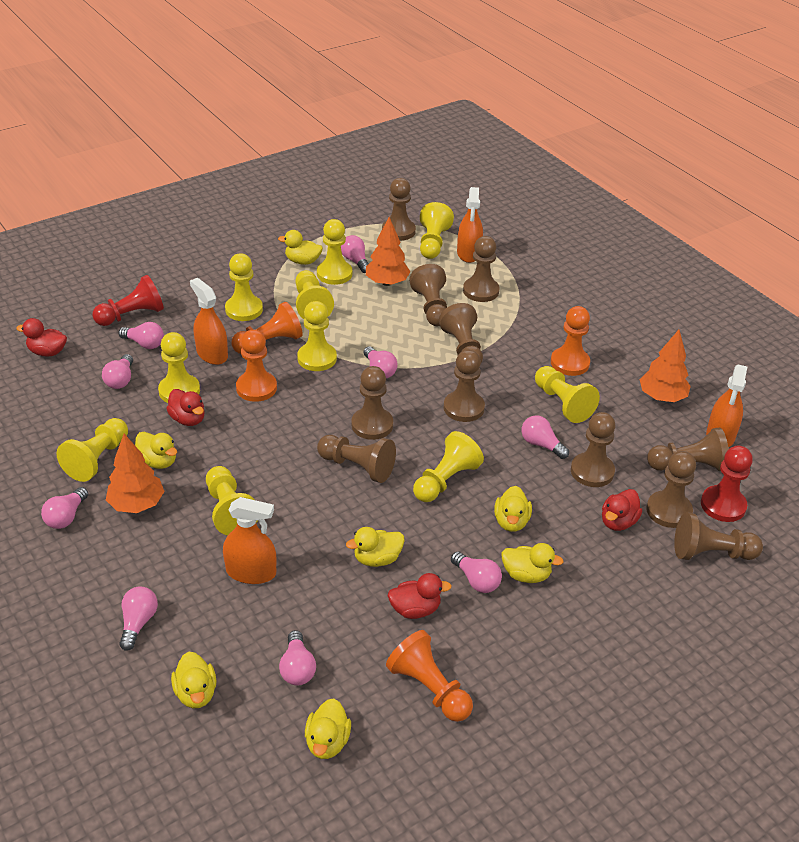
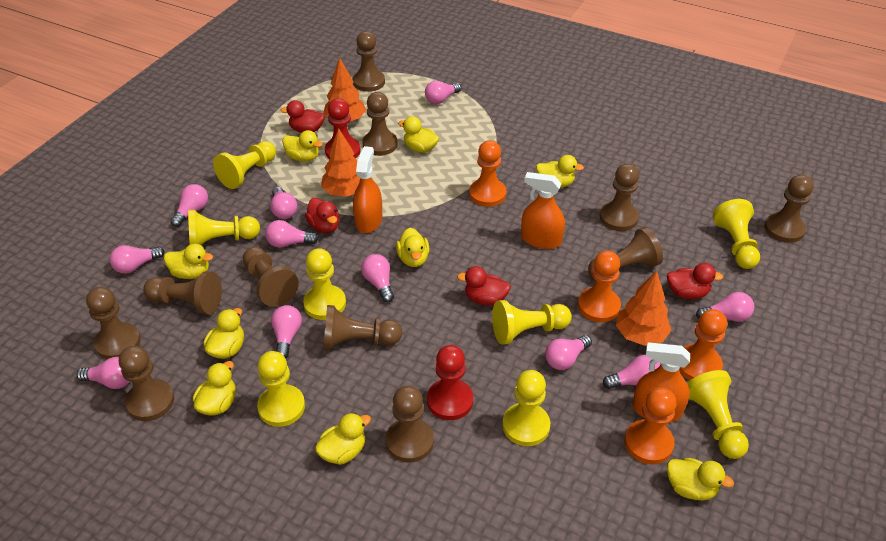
orange spray bottle: [190,278,228,365] [223,497,276,584] [457,187,483,263] [706,365,747,447] = 4 -> [353,146,382,233] [521,172,565,249] [632,343,690,422] = 3
pink light bulb: [41,487,88,529] [102,354,133,389] [119,322,164,349] [119,586,158,651] [279,630,316,685] [341,235,368,273] [363,346,398,378] [451,552,502,593] [521,415,569,459] = 9 -> [76,357,130,389] [110,245,164,274] [170,184,208,227] [265,220,318,248] [270,187,298,219] [271,305,302,359] [361,254,394,302] [425,81,461,104] [545,335,592,370] [603,355,661,389] [696,292,754,322] = 11
yellow duck: [135,432,177,469] [171,651,216,708] [278,230,323,265] [305,698,351,759] [346,527,404,567] [494,486,532,532] [502,543,563,583] = 7 -> [164,244,213,279] [193,361,236,415] [203,308,244,359] [282,130,323,162] [315,413,371,465] [396,228,430,267] [398,116,439,153] [536,155,584,188] [667,458,734,501] = 9
yellow pawn: [56,418,128,482] [158,332,200,403] [206,466,258,535] [225,253,263,321] [295,270,334,319] [297,301,337,371] [317,219,352,285] [413,431,484,502] [420,202,454,259] [535,366,600,423] = 10 -> [188,210,260,245] [213,141,276,189] [257,351,305,427] [303,248,346,320] [492,300,572,345] [502,370,550,446] [687,370,749,459] [713,199,760,269] = 8

